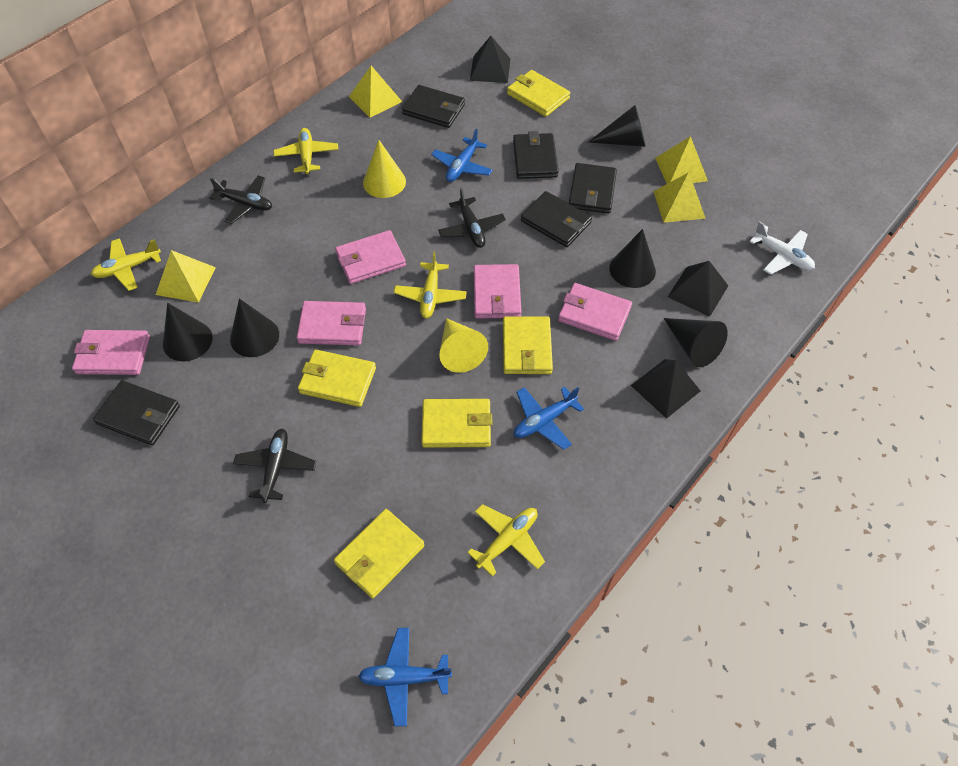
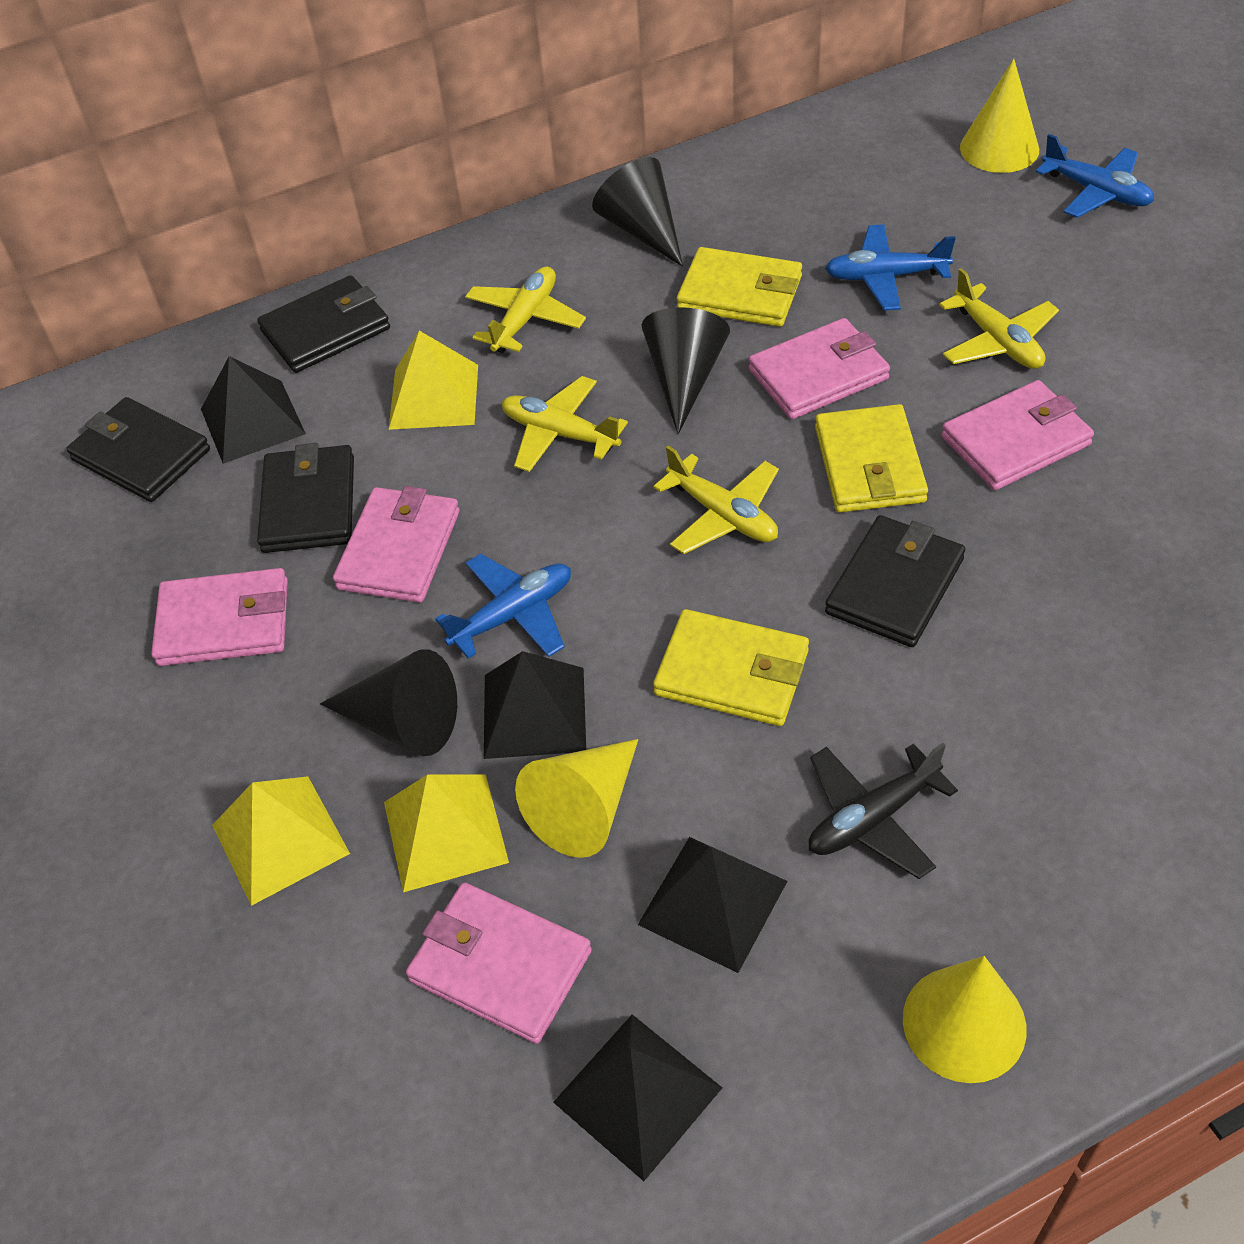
black cone: [163,303,213,361] [230,299,279,357] [588,105,646,147] [609,229,656,288] [664,318,728,367] = 5 -> [320,649,457,756] [592,157,683,267] [641,307,730,434] = 3
black plane: [209,176,272,224] [233,429,316,503] [438,188,506,248] = 3 -> [808,743,958,879] = 1
black pyramid: [470,36,510,83] [631,359,700,419] [668,261,728,317] = 3 -> [201,356,306,464] [484,651,586,759] [553,1014,722,1181] [638,837,787,973] = 4
black wallet: [93,380,180,446] [402,85,465,128] [513,131,559,179] [521,191,592,247] [569,163,617,214] = 5 -> [66,397,210,502] [257,275,390,373] [257,443,354,553] [825,515,965,647] = 4
white plane: [749,221,815,275] = 1 -> none = 0
yellow cone: [363,140,406,198] [439,318,488,373] = 2 -> [515,739,638,858] [903,956,1027,1083] [960,58,1039,173] = 3
yellow pyramid: [156,250,216,303] [349,66,402,118] [654,172,706,223] [655,136,708,184] = 4 -> [212,776,350,906] [384,774,509,892] [389,331,478,430] = 3
yellow wallet: [298,349,376,407] [334,509,425,598] [421,399,492,448] [503,316,553,374] [507,70,570,117] = 5 -> [653,609,809,726] [677,247,802,327] [815,404,928,512] = 3

